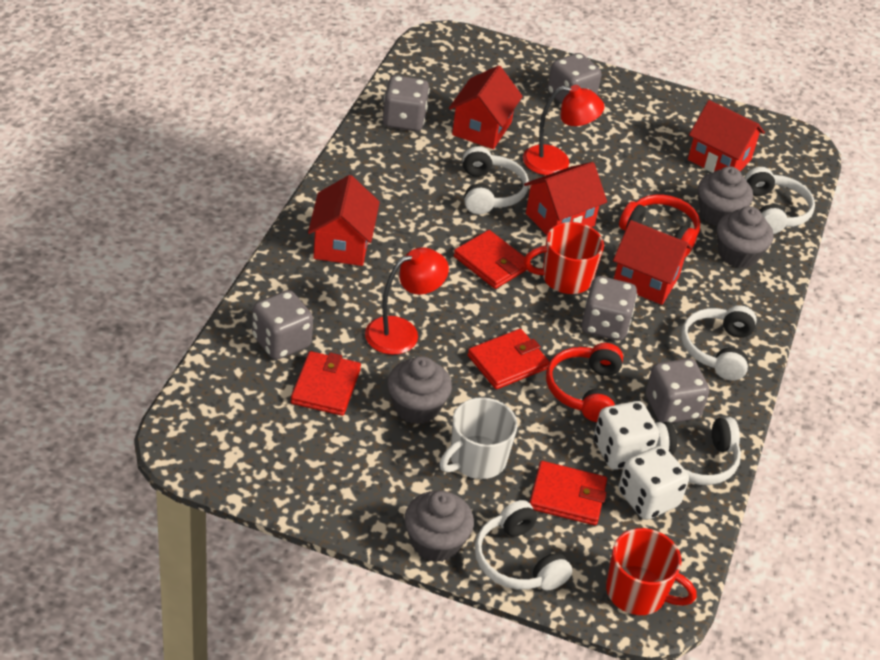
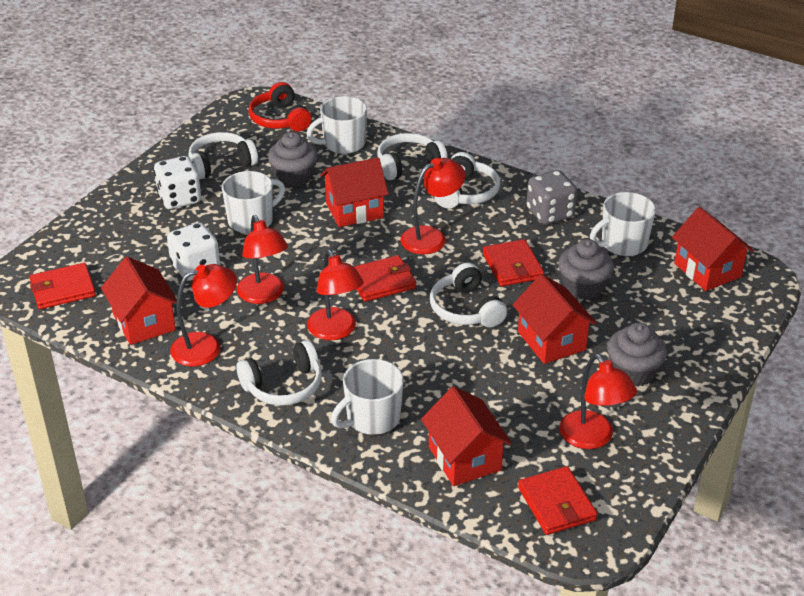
grey cupcake: [388,356,452,424] [405,491,474,562] [698,166,753,226] [717,206,774,268] = 4 -> [268,132,318,187] [558,239,614,300] [607,323,667,387] = 3
grey dice: [252,290,313,360] [383,75,430,131] [547,53,602,104] [582,276,637,341] [646,358,709,423] = 5 -> [526,170,577,225] = 1
red headphones: [546,343,623,422] [619,194,700,257] = 2 -> [248,82,312,132] = 1
red lamp: [365,247,449,355] [523,85,604,175] = 2 -> [170,264,237,366] [237,215,288,304] [307,250,364,340] [401,158,465,254] [559,354,637,449] = 5
red mug: [523,222,604,294] [606,528,697,615] = 2 -> none = 0
white mug: [440,397,518,479] = 1 -> [222,171,285,234] [307,96,367,154] [331,359,404,435] [590,192,656,256] = 4

